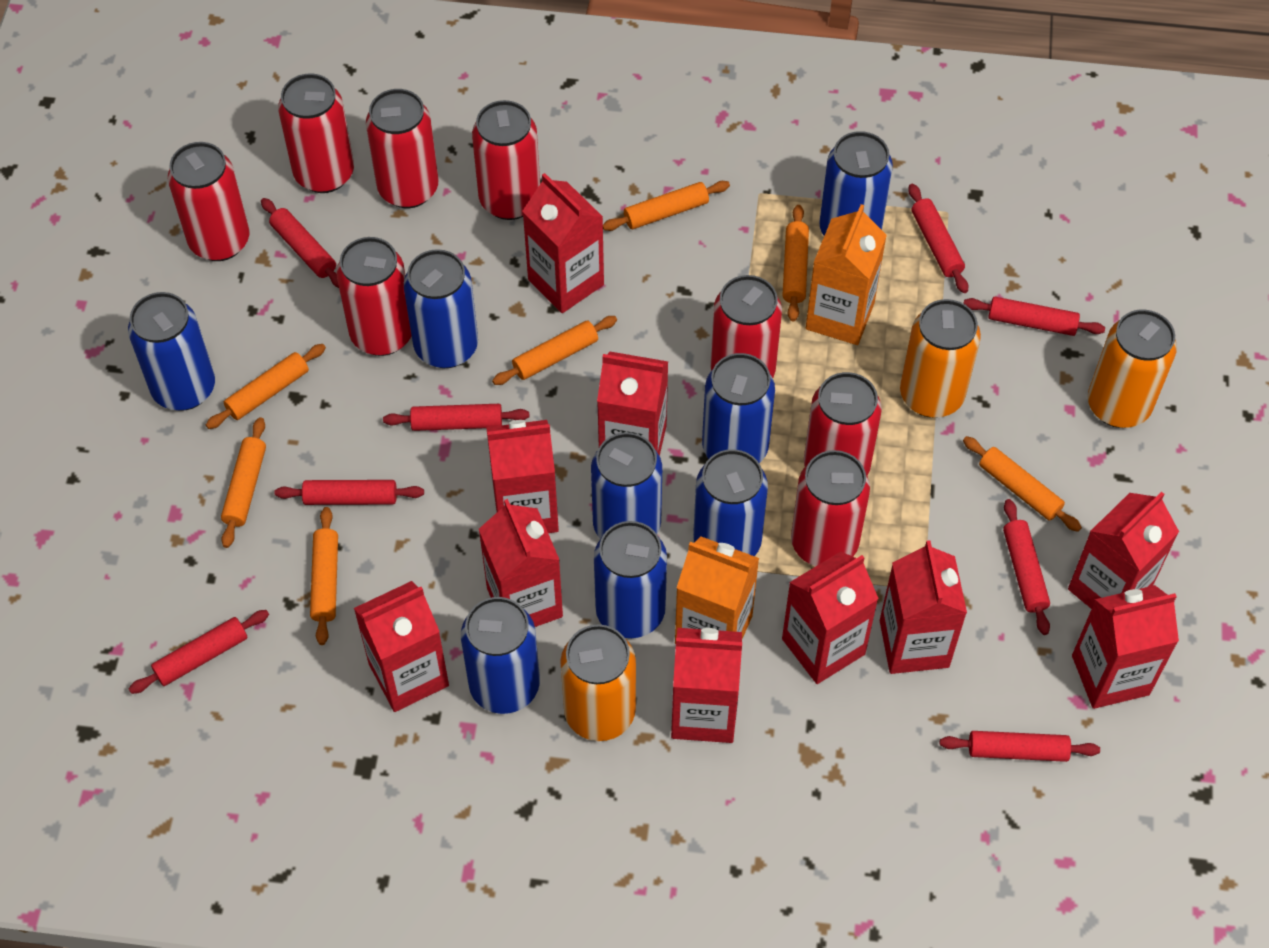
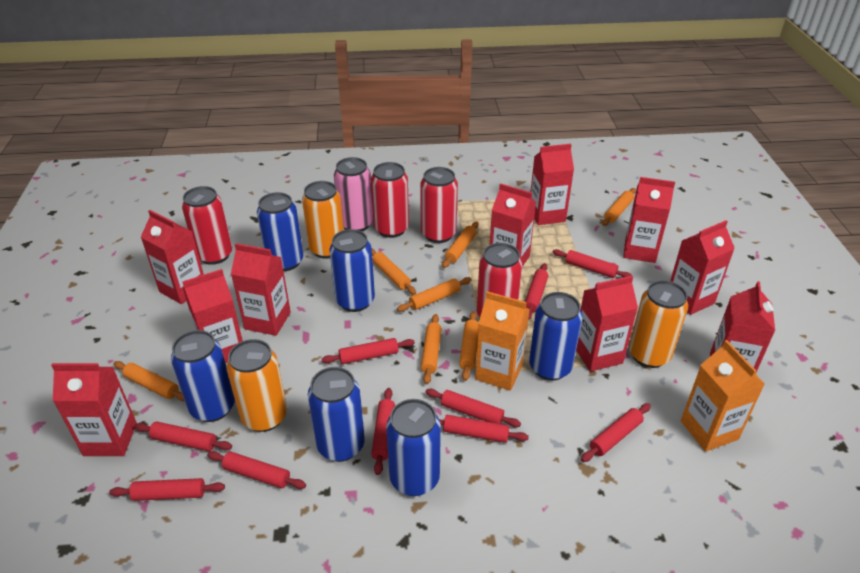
blue can: [128,292,215,411] [404,249,478,368] [461,597,540,714] [591,432,662,539] [594,521,667,638] [693,449,768,556] [702,353,775,463] [819,131,893,236] = 8 -> [171,330,235,422] [257,192,303,271] [308,367,365,462] [329,229,375,312] [386,399,441,496] [529,292,583,381] = 6
pink can: none = 0 -> [334,157,373,231] = 1
red can: [168,142,250,261] [278,73,354,193] [336,237,412,356] [366,89,439,208] [472,100,540,220] [710,275,782,378] [791,450,870,566] [804,372,882,476] = 8 -> [182,186,232,265] [371,162,409,238] [420,167,458,243] [477,243,522,317] = 4
red rolling pin: [129,610,269,694] [261,198,339,288] [274,480,424,505] [383,404,529,431] [908,184,968,293] [940,731,1100,762] [963,297,1105,336] [1003,499,1050,635] = 8 -> [109,478,225,501] [134,422,232,451] [207,451,306,489] [322,338,415,364] [371,388,395,475] [426,389,521,427] [439,415,529,443] [525,263,548,320] [553,249,632,278] [581,403,651,462] = 10

